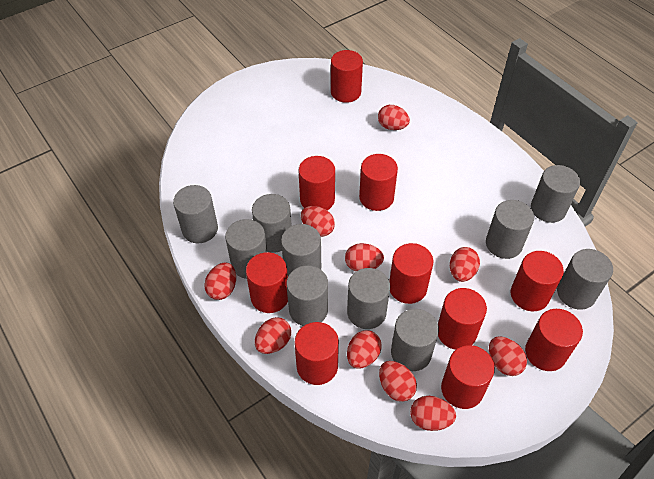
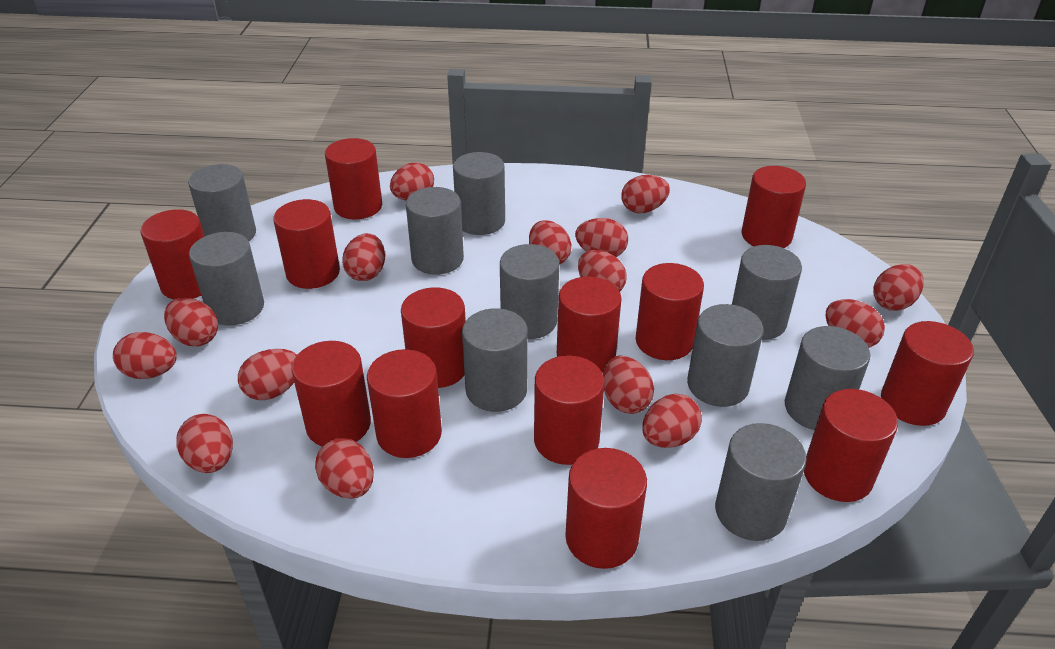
red cylinder: [246,252,288,313] [294,322,339,385] [298,156,335,210] [331,50,363,103] [359,154,398,211] [389,243,433,304] [438,288,487,350] [441,345,495,409] [511,251,564,311] [525,309,583,371] = 10 -> [140,209,205,300] [273,199,340,289] [291,341,371,447] [325,138,382,219] [367,349,442,458] [401,287,466,388] [534,355,605,465] [557,276,622,373] [565,448,647,569] [635,263,704,360] [741,166,806,248] [804,389,898,502] [881,321,974,426] = 13
red egg: [204,263,236,300] [255,317,291,354] [301,206,335,237] [345,243,384,271] [347,330,381,369] [378,105,410,130] [379,361,417,402] [410,396,456,431] [450,247,480,282] [489,336,527,376] = 10 -> [113,332,177,379] [164,298,218,346] [176,414,233,473] [238,349,297,400] [315,438,374,499] [342,233,385,281] [390,162,434,200] [529,220,571,265] [575,218,628,257] [578,250,627,291] [603,356,654,414] [621,175,670,213] [642,394,702,448] [826,299,885,348] [873,264,924,311] = 15

